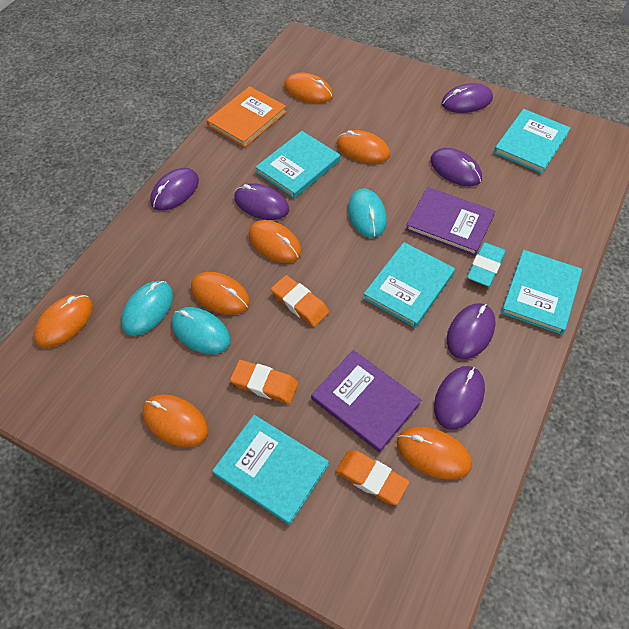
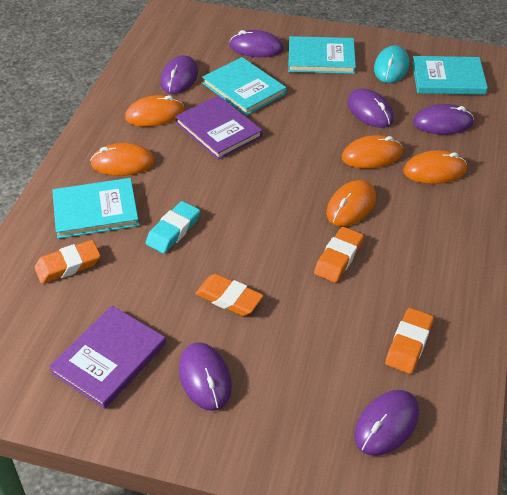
orange book: [207,86,287,148] = 1 -> none = 0
orange eraser: [230,360,298,404] [271,275,329,327] [336,450,409,505] = 3 -> [34,240,100,284] [195,274,263,316] [314,227,364,283] [385,308,434,374] = 4
orange mouse: [34,294,93,348] [142,394,208,447] [191,272,250,315] [248,220,301,263] [284,73,333,103] [336,130,390,164] [397,427,472,480] = 7 -> [90,143,155,176] [125,95,184,127] [326,180,376,226] [341,135,403,169] [403,150,467,184] = 5
turquoise book: [212,415,329,525] [256,131,340,199] [363,242,455,328] [494,109,571,174] [501,250,582,335] = 5 -> [52,178,139,239] [202,57,286,116] [288,36,356,74] [412,56,488,95] = 4
turquoise mouse: [121,281,173,336] [171,307,231,354] [348,189,387,238] = 3 -> [374,45,410,83] = 1

